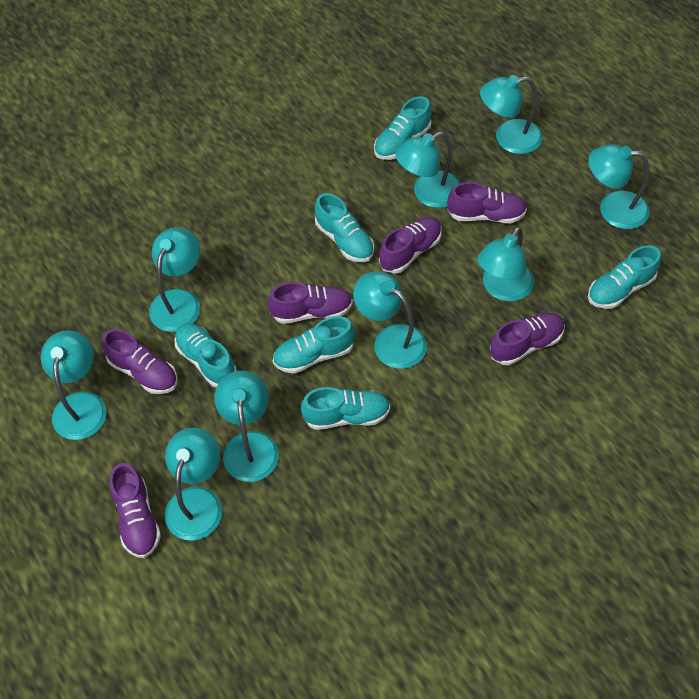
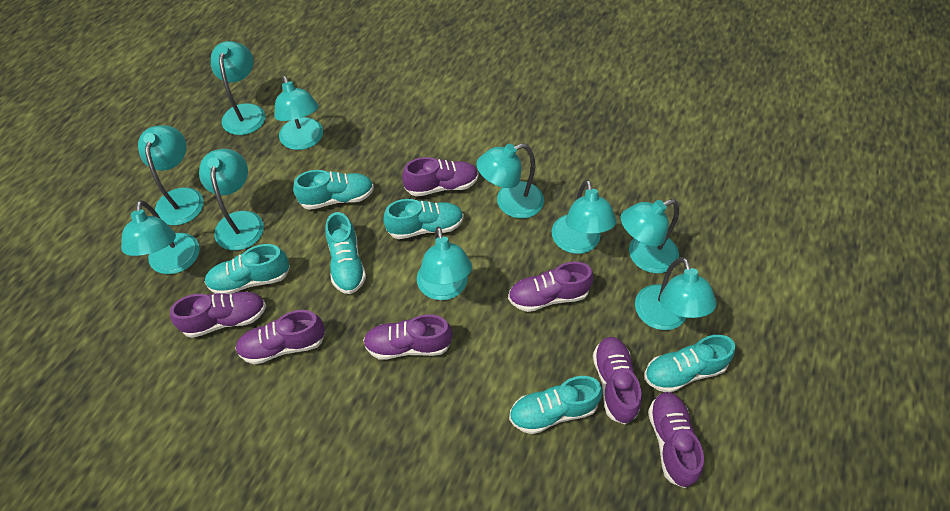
purple shoe: [102,329,177,394] [110,463,161,558] [268,282,353,324] [379,217,442,274] [447,182,527,223] [490,313,565,365] = 6 -> [170,292,266,338] [235,310,325,365] [363,314,453,359] [402,157,478,197] [508,262,593,312] [593,337,642,425] [648,392,704,488] = 7
turquoise lamp: [41,330,106,440] [149,227,200,332] [165,428,222,541] [214,371,279,482] [353,272,427,369] [395,132,460,208] [477,227,534,302] [480,75,543,154] [588,144,650,229] = 9 -> [121,200,200,274] [138,125,204,225] [199,149,264,250] [211,41,265,135] [274,76,323,150] [417,227,472,300] [476,143,544,219] [552,179,617,254] [620,199,679,273] [635,257,717,330] = 10

